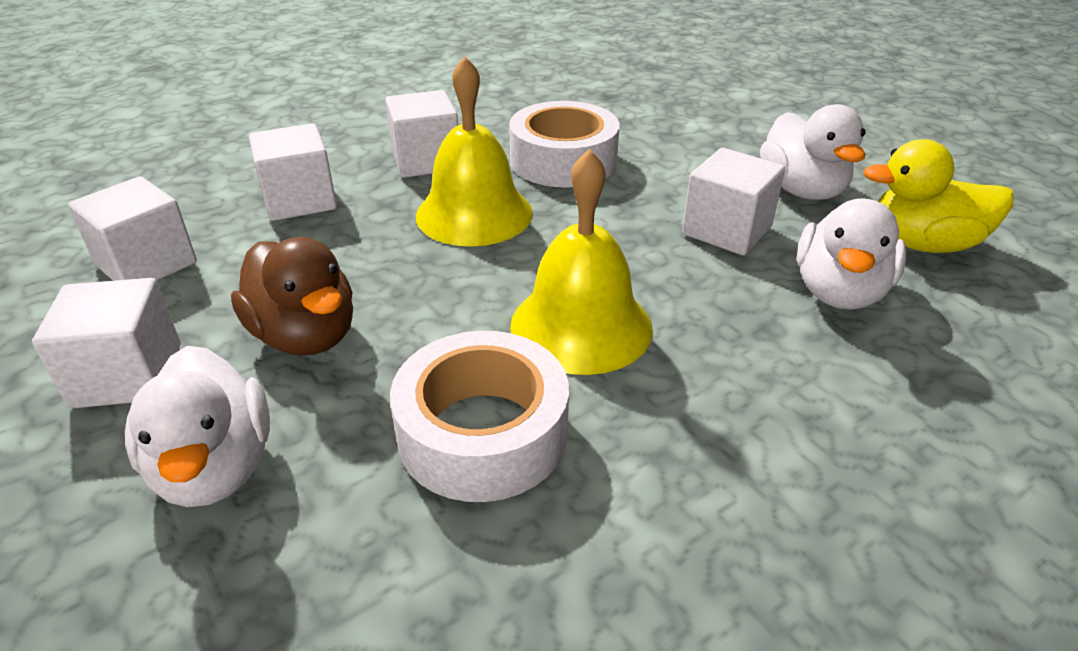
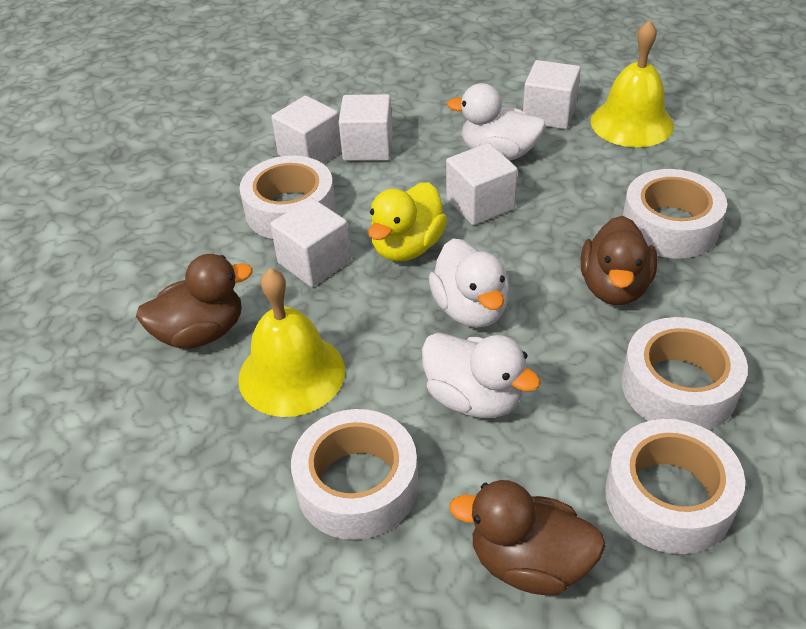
brown duck: [231,237,353,356] = 1 -> [136,254,253,349] [449,480,606,595] [581,216,657,305] = 3
white tape: [390,331,569,502] [509,101,620,187] = 2 -> [239,155,336,239] [291,409,418,540] [605,419,745,554] [621,317,748,430] [623,169,727,259] = 5

